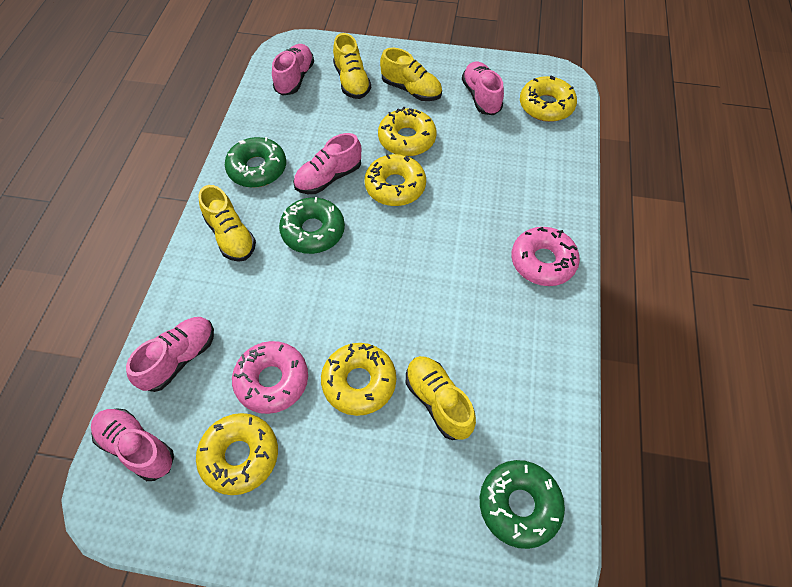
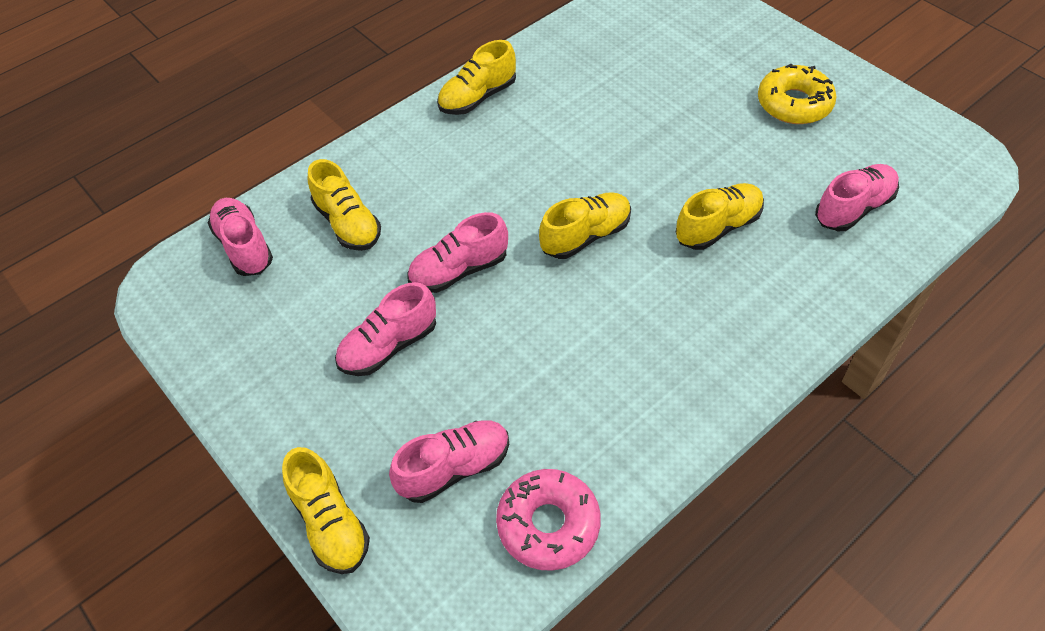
green donut: [225,137,286,188] [279,197,345,254] [480,460,565,549] = 3 -> none = 0
pink donut: [232,341,308,414] [511,227,580,286] = 2 -> [496,469,601,571] = 1
yellow donut: [196,413,278,495] [321,343,396,416] [364,154,426,206] [378,107,436,156] [520,75,577,122] = 5 -> [758,64,836,124] = 1
yellow shoe: [198,185,256,262] [333,33,371,99] [380,48,442,101] [406,356,476,440] = 4 -> [282,447,370,574] [308,159,381,251] [437,40,516,115] [539,192,631,259] [676,183,764,250] = 5

